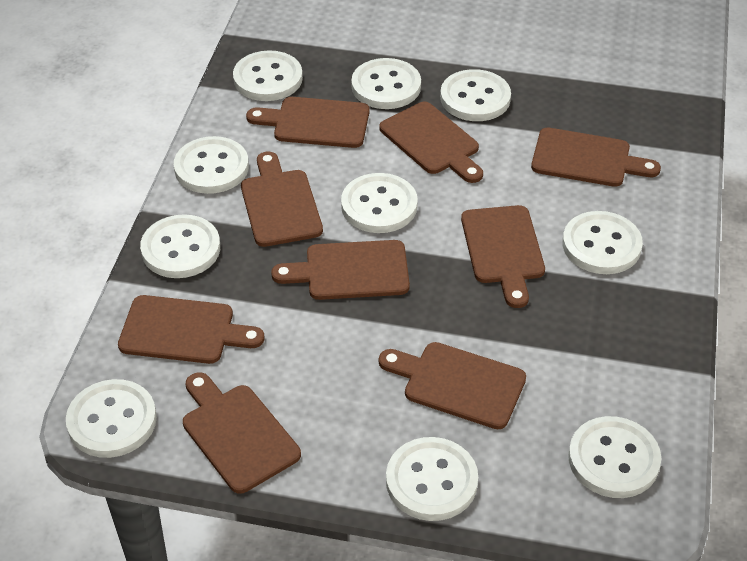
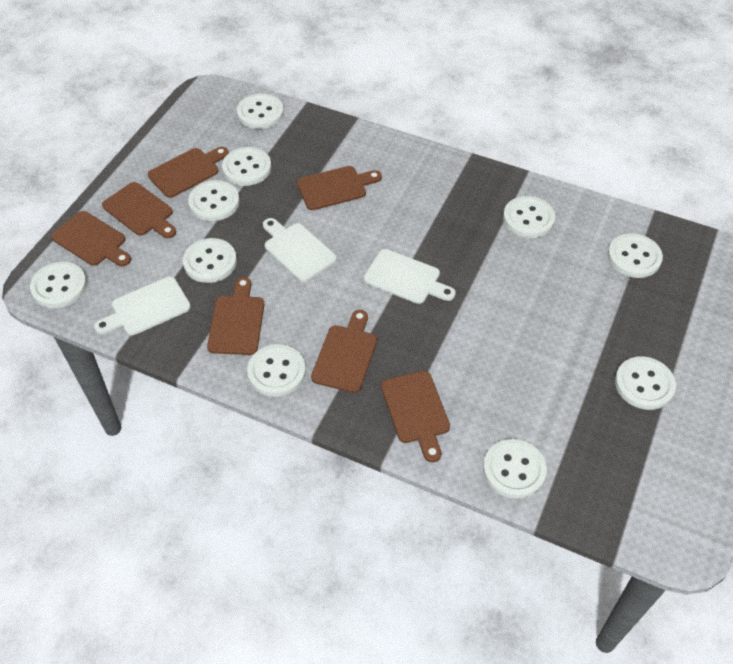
brown cutting board: [118,295,264,364] [183,372,301,494] [241,151,323,247] [246,97,370,148] [271,240,410,300] [379,102,483,183] [379,342,526,429] [461,205,545,308] [531,128,661,187] = 9 -> [51,211,131,266] [102,182,176,238] [148,147,229,198] [207,277,264,355] [297,166,382,210] [311,310,377,393] [381,371,450,462] = 7
white cutting board: none = 0 -> [94,277,191,336] [263,218,337,282] [364,249,456,304] = 3

